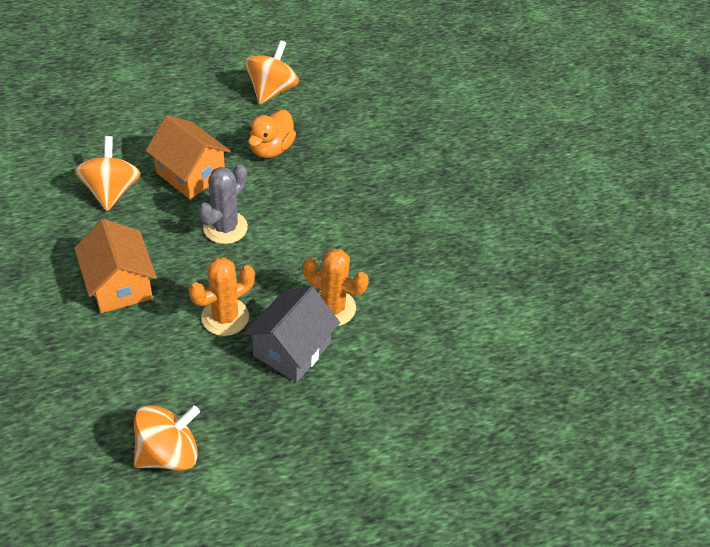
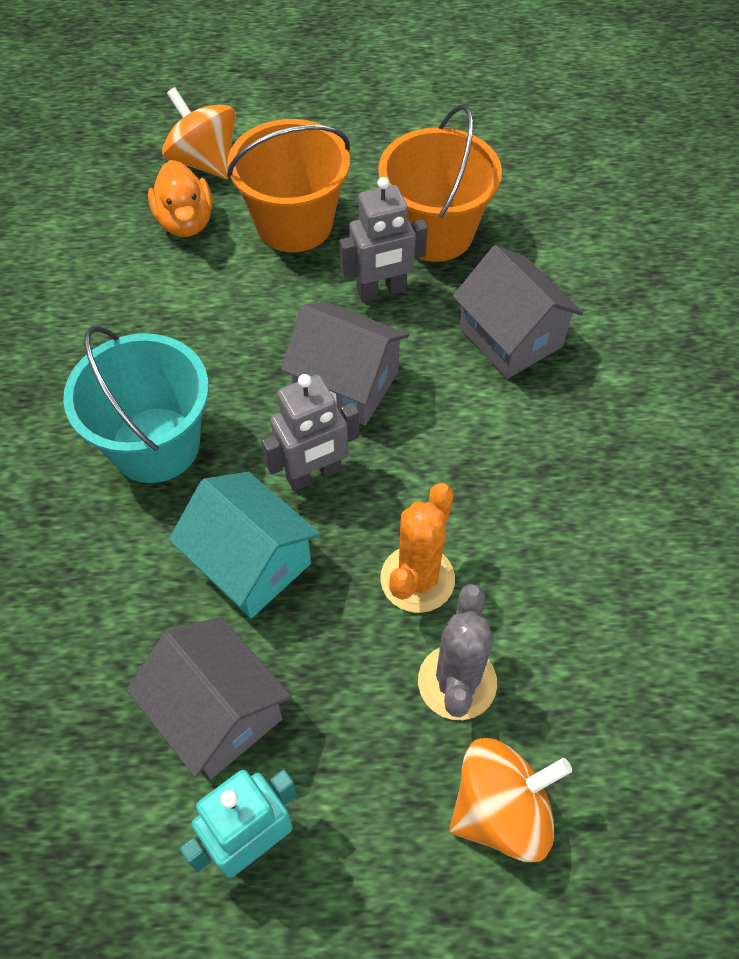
grey house: [244,286,340,383] = 1 -> [127,616,291,779] [281,302,409,425] [453,245,583,379] = 3
grey robot: none = 0 -> [262,374,359,491] [340,177,428,302] = 2
orange bucket: none = 0 -> [227,119,350,252] [378,104,502,262] = 2
orange cactus: [189,257,255,336] [303,249,369,326] = 2 -> [380,483,455,613] = 1
orange house: [74,219,157,313] [146,115,231,199] = 2 -> none = 0
orange spinning top: [74,136,141,211] [134,405,200,471] [245,40,299,104] = 3 -> [162,87,236,179] [449,738,572,862] = 2
turquoise bucket: none = 0 -> [63,326,209,483] = 1
turquoise house: none = 0 -> [169,472,320,618] = 1
turquoise robot: none = 0 -> [179,769,297,878] = 1

